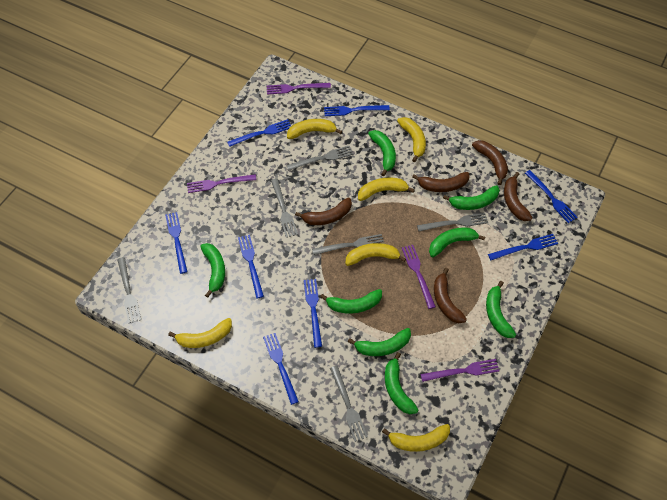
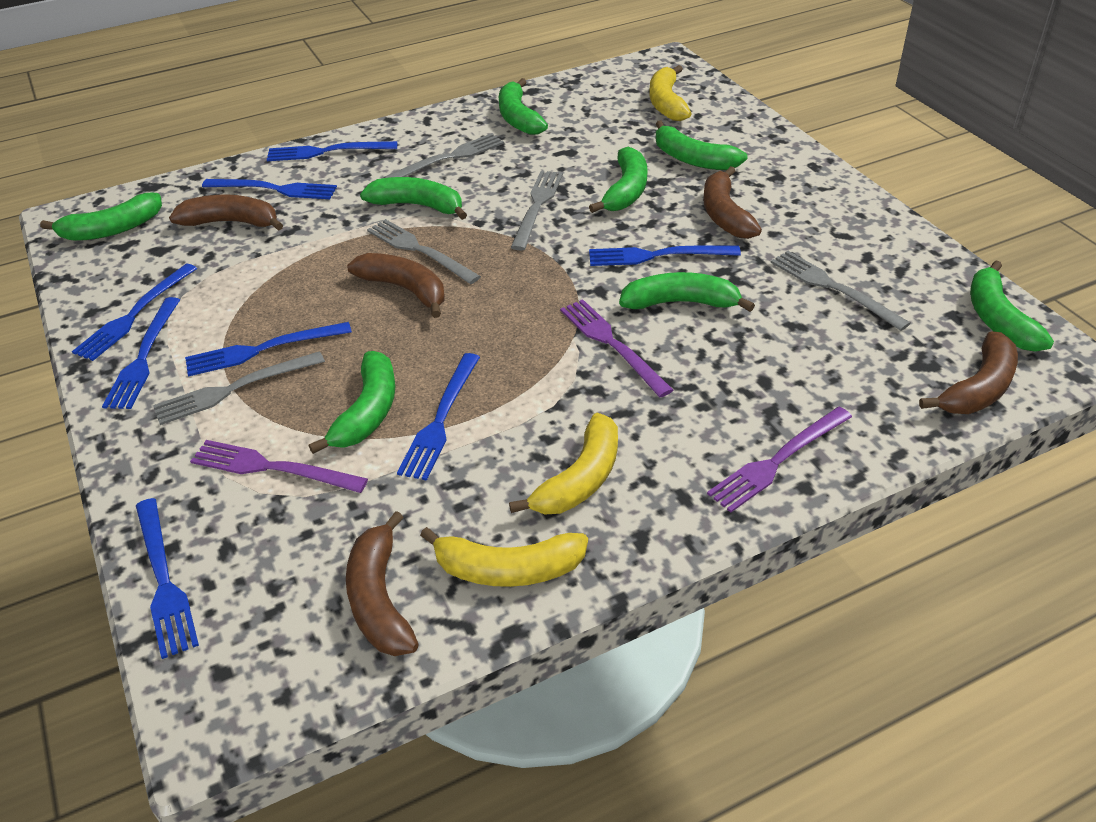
grey fork: [117,257,141,323] [271,178,298,238] [286,146,353,171] [312,234,384,255] [330,366,368,442] [417,213,488,231] = 6 -> [153,351,325,425] [367,219,481,284] [383,133,504,178] [511,171,563,251] [771,251,911,331] = 5
purple fork: [187,174,256,193] [266,83,331,95] [402,245,436,309] [421,359,499,382] = 4 -> [190,440,368,493] [560,299,673,397] [707,407,852,513] = 3
yellow banana: [168,318,232,348] [287,119,342,139] [345,243,406,266] [358,177,415,201] [382,424,450,452] [397,117,426,162] = 6 -> [420,527,588,587] [509,413,618,514] [649,65,692,121] = 3

